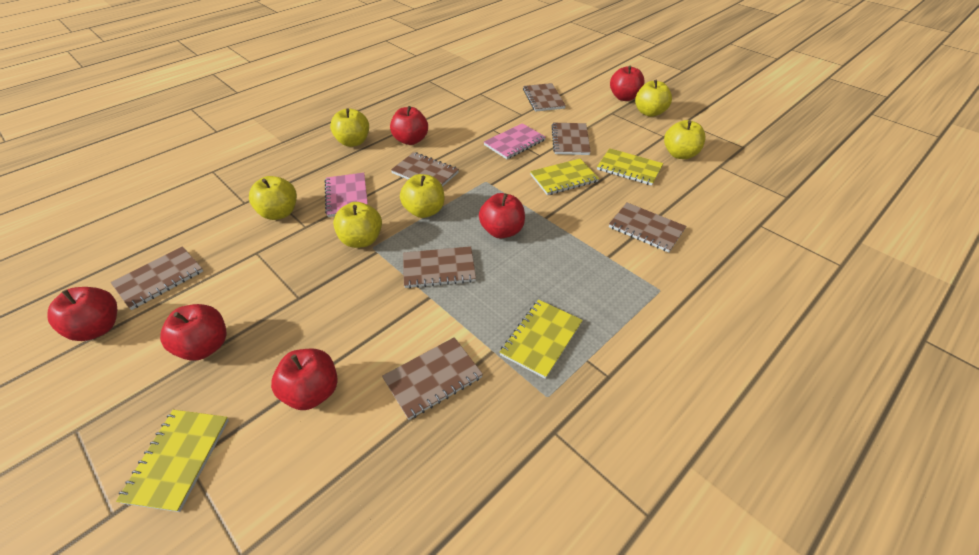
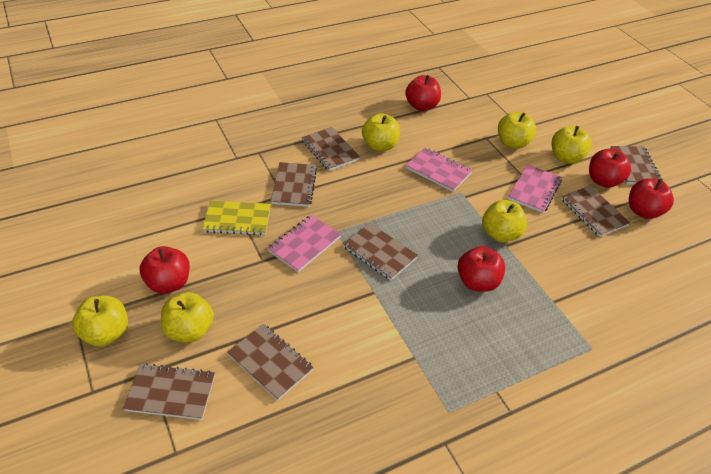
pink notebook: [325,173,368,217] [484,123,546,159] = 2 -> [268,215,341,272] [406,147,472,192] [508,164,562,213] = 3
red apple: [47,287,117,341] [160,304,227,361] [271,349,338,410] [390,106,428,145] [479,193,525,238] [610,66,645,101] = 6 -> [140,246,190,294] [405,75,441,111] [458,246,505,292] [589,149,631,188] [629,178,674,219] = 5
yellow notebook: [116,410,229,512] [500,300,583,379] [530,159,599,195] [597,148,663,186] = 4 -> [202,201,271,235] = 1

